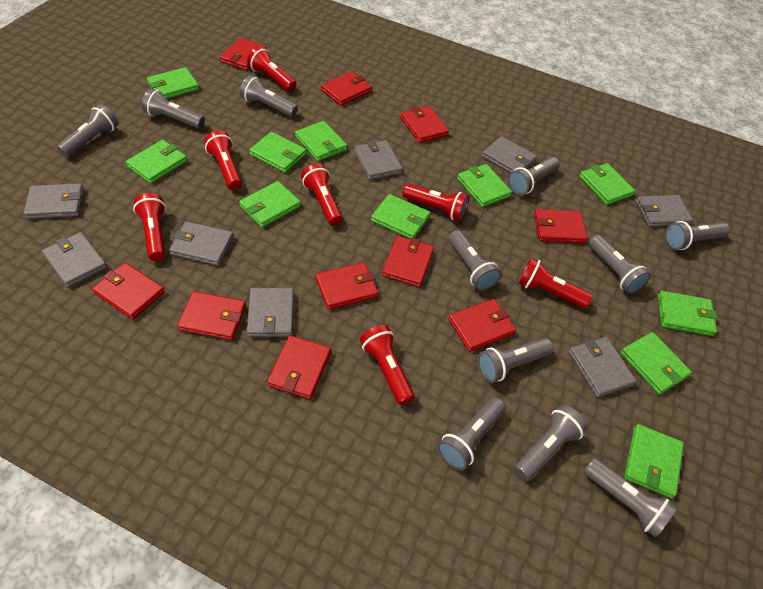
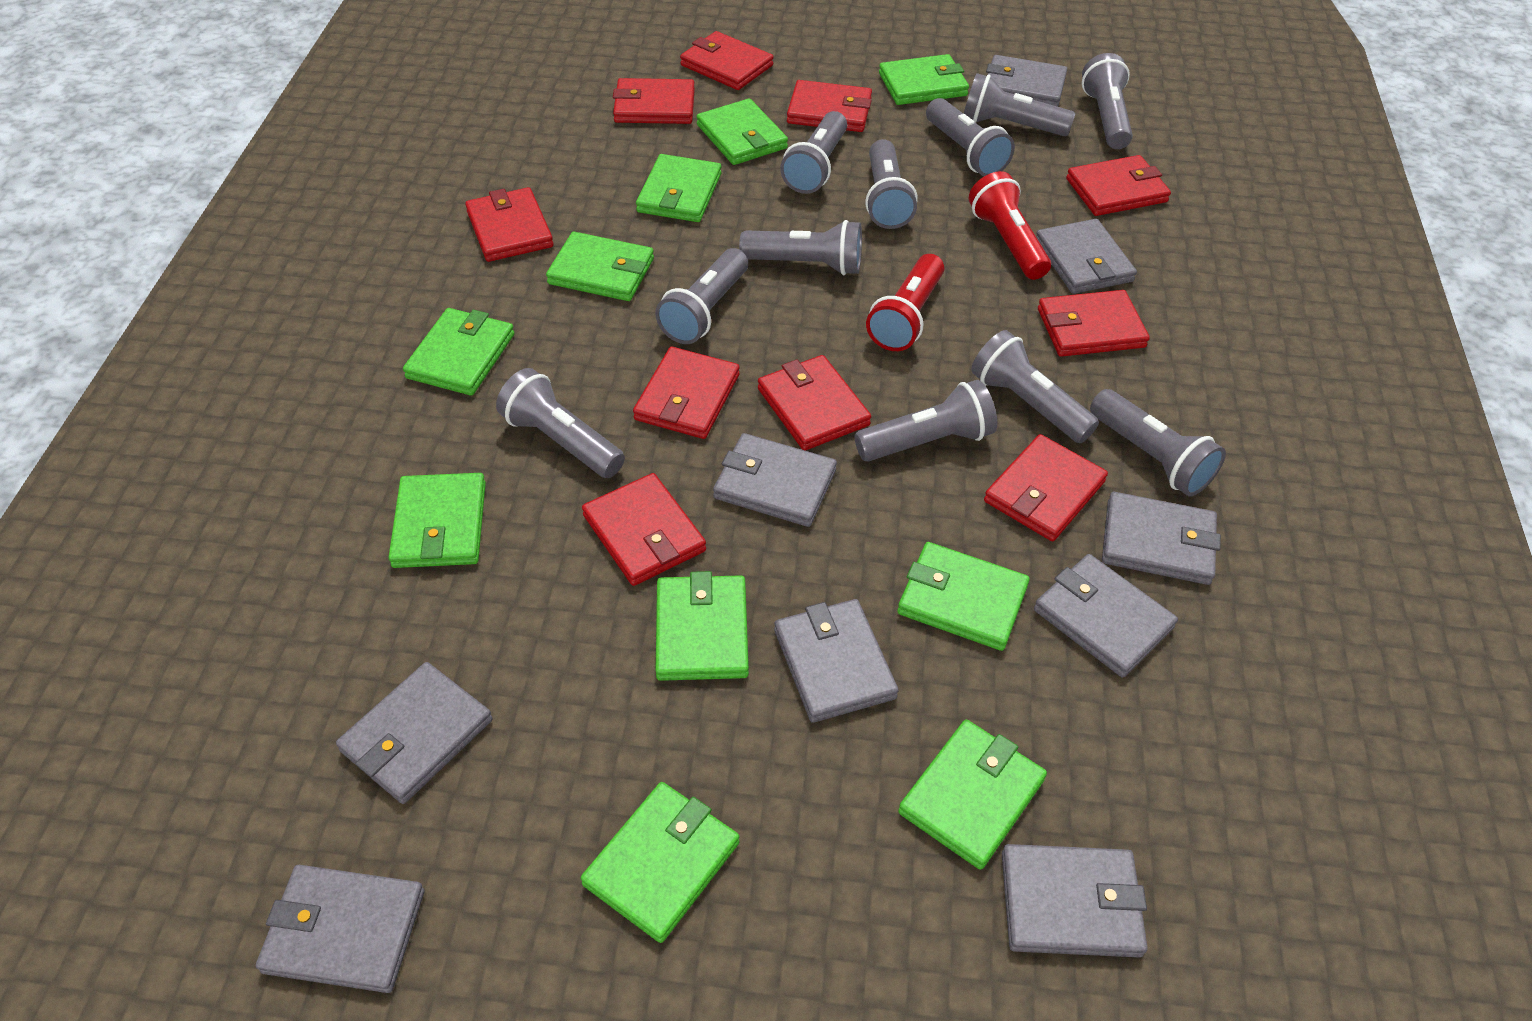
green wallet: [126,140,187,184] [147,67,199,99] [239,181,301,228] [249,132,306,173] [295,121,347,161] [371,194,430,239] [457,164,512,207] [579,163,635,205] [620,332,692,394] [624,424,684,498] [658,291,717,336] = 11 -> [388,473,486,568] [403,308,514,396] [546,232,654,301] [581,782,739,943] [636,154,721,222] [656,571,749,681] [696,98,788,165] [879,54,969,105] [897,542,1030,651] [898,719,1047,870] = 10
grey wallet: [23,183,84,219] [42,232,107,288] [169,221,234,266] [247,288,294,337] [354,140,402,180] [482,136,537,173] [569,337,636,397] [636,195,693,227] = 8 -> [256,865,424,993] [336,662,492,804] [713,433,837,527] [774,599,899,723] [986,55,1067,107] [1002,844,1148,957] [1034,554,1178,678] [1036,219,1137,294] [1102,492,1221,585] = 9
red flashlight: [133,193,166,261] [204,131,242,190] [247,46,296,92] [301,164,343,226] [360,325,415,405] [402,183,469,221] [518,258,593,308] = 7 -> [866,254,944,351] [969,171,1051,280] = 2

